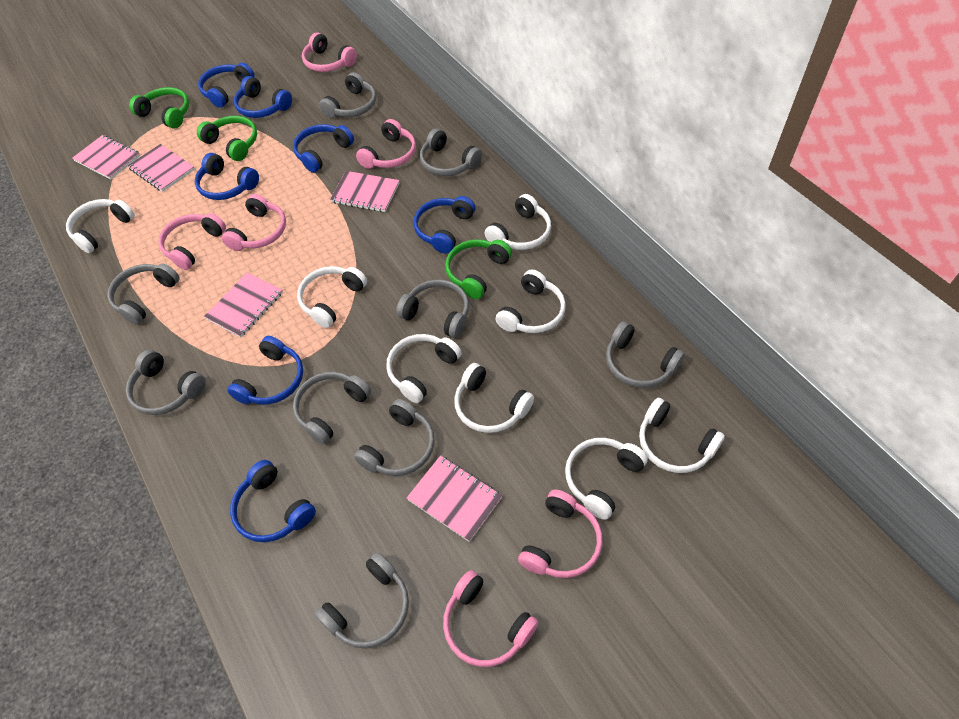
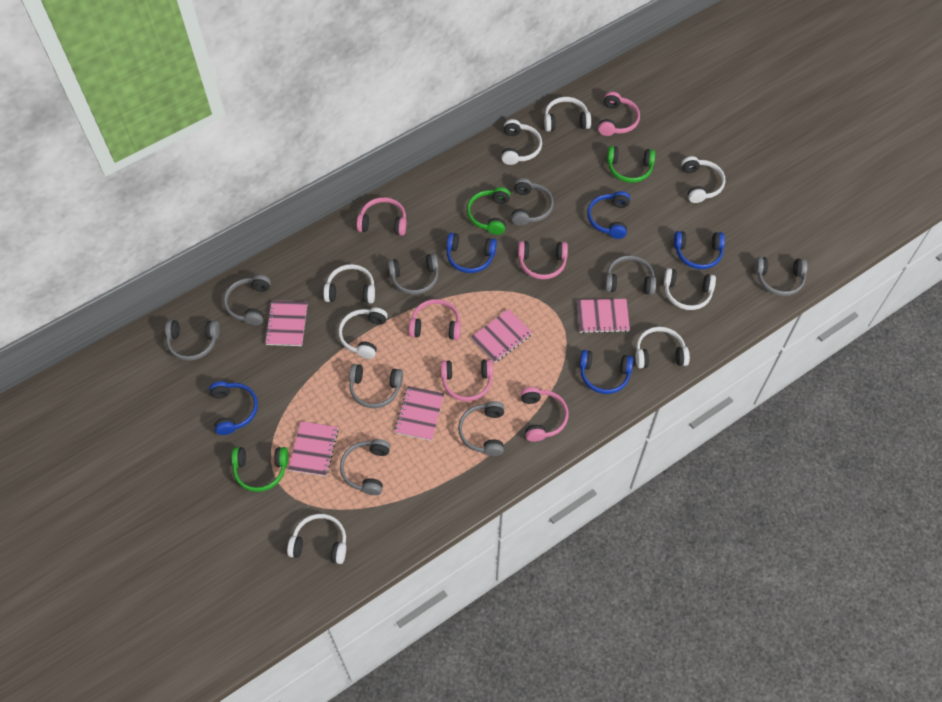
blue headphones: [195,153,259,200] [198,63,255,108] [227,336,303,404] [230,460,316,542] [234,76,292,118] [293,124,354,173] [413,196,475,254] = 7 -> [209,381,258,435] [447,233,497,273] [580,350,633,394] [587,191,630,239] [674,231,725,269] = 5

